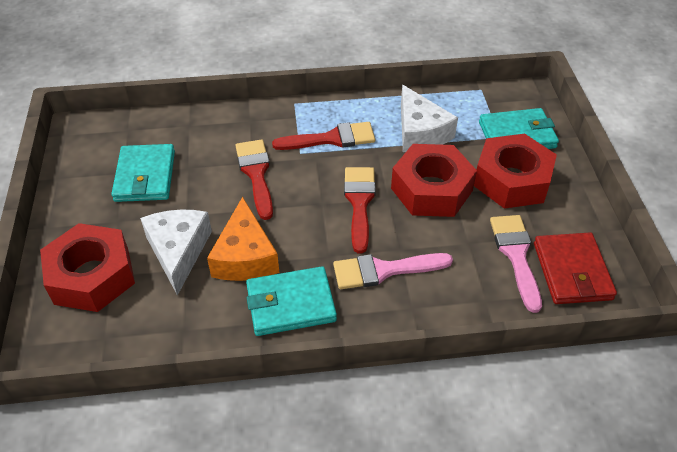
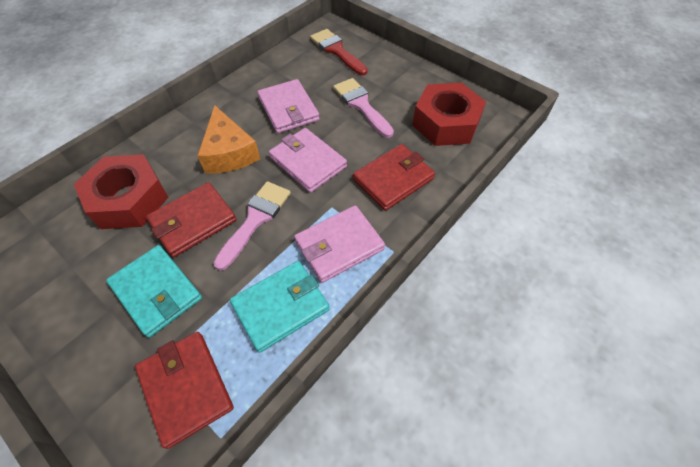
pink wallet: none = 0 -> [257,79,320,133] [269,128,347,193] [294,205,385,283] = 3
red brush: [235,139,273,220] [272,122,375,150] [344,167,376,253] = 3 -> [310,29,368,76] = 1
red nut: [40,223,135,312] [391,144,477,217] [474,134,557,209] = 3 -> [74,154,169,229] [412,82,486,146] = 2
red wallet: [534,233,617,304] = 1 -> [135,332,234,449] [146,182,237,257] [353,144,435,211] = 3
turquoise wallet: [111,144,175,202] [246,266,337,336] [479,108,559,149] = 3 -> [106,245,202,338] [230,261,330,353] = 2
white cheese: [140,209,212,296] [401,85,458,152] = 2 -> none = 0

